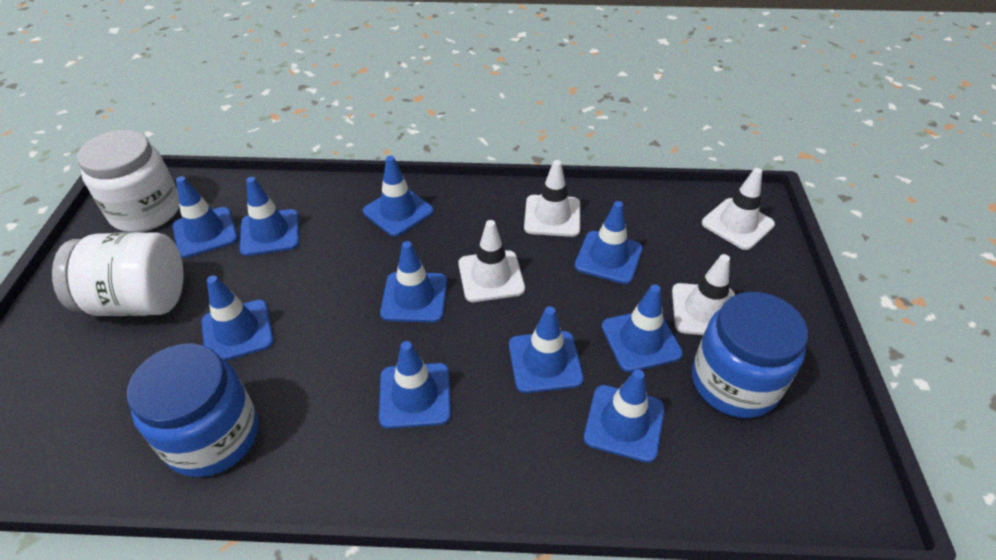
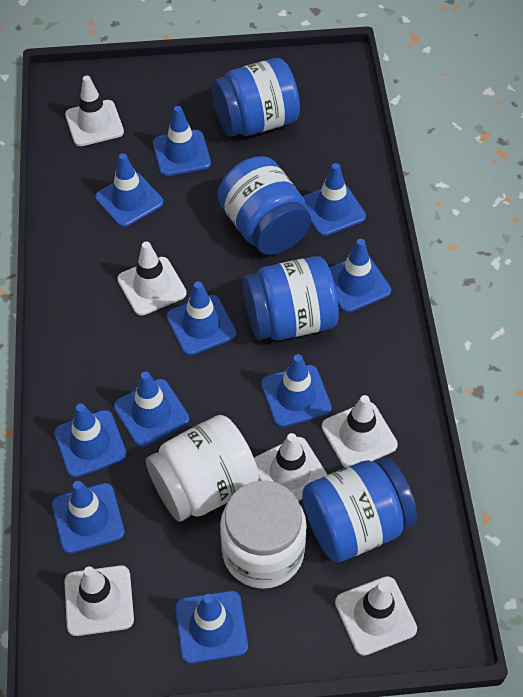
blue jar: [127,343,258,477] [692,292,808,418] = 2 -> [212,58,300,137] [218,156,311,255] [242,256,339,340] [302,458,417,562] = 4
white traffic cone: [458,220,525,302] [524,160,580,237] [672,254,735,335] [702,168,775,250] = 4 -> [64,565,134,636] [65,76,124,146] [117,242,187,316] [254,433,328,501] [322,395,398,468] [335,576,417,656] = 6

